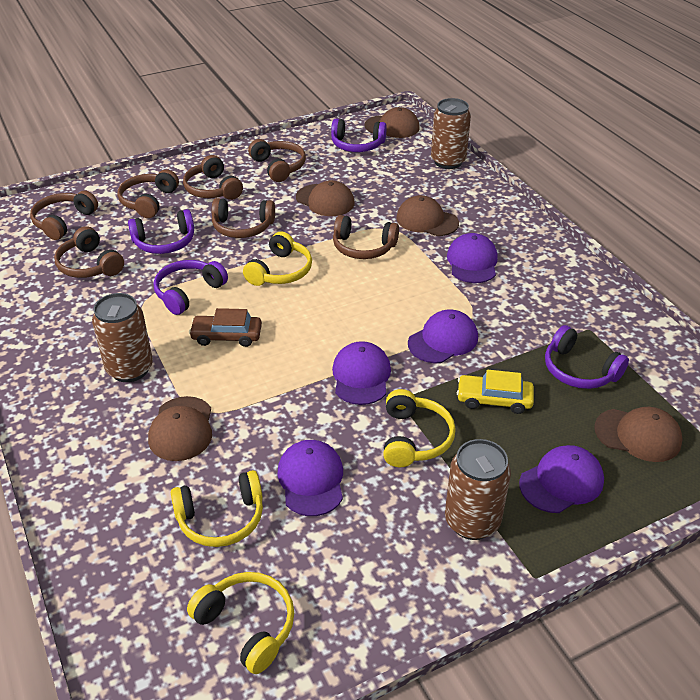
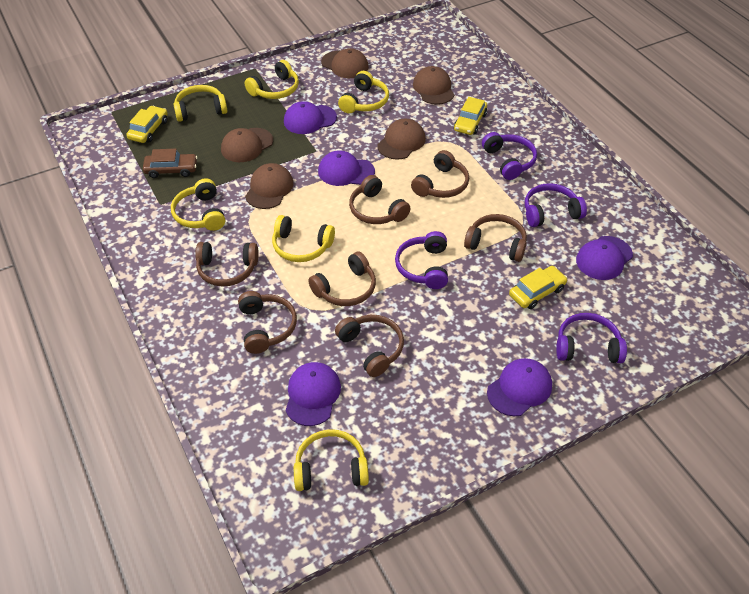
brown can: [92,293,153,382] [431,98,471,169] [445,439,511,540] = 3 -> none = 0
yellow car: [457,370,534,414] = 1 -> [126,106,168,143] [454,97,487,135] [509,266,568,309] = 3
yellow headphones: [171,470,263,547] [187,572,294,674] [243,231,312,286] [383,389,456,467] = 4 -> [171,178,225,231] [173,85,227,122] [245,60,299,99] [272,215,335,262] [294,429,369,491] [338,71,389,113] = 6

